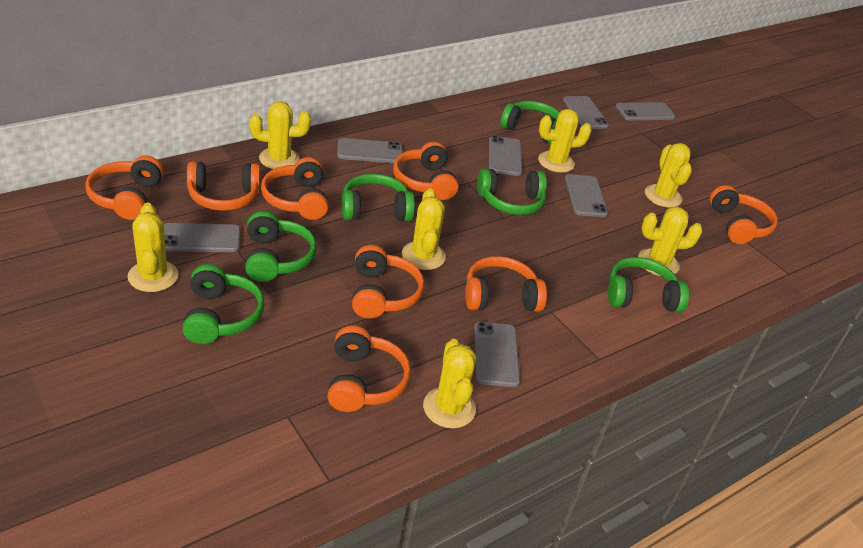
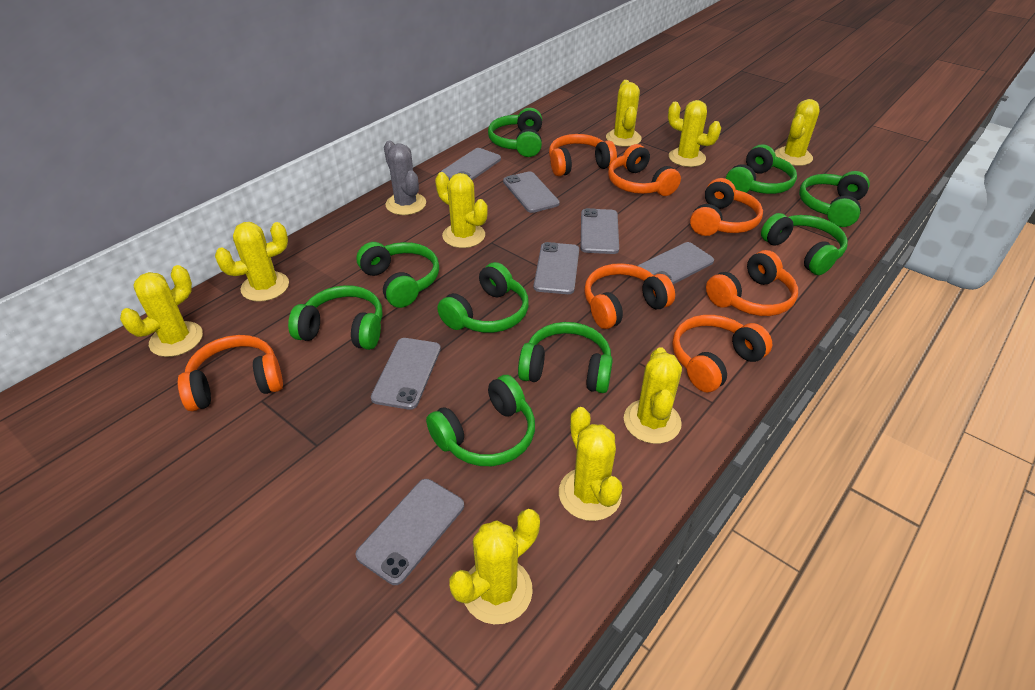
green headphones: [182,264,265,344] [245,211,317,282] [342,174,415,221] [477,168,547,215] [500,101,559,145] [608,257,689,313] = 6 -> [288,285,382,350] [356,242,439,308] [426,375,535,466] [437,262,529,333] [488,108,542,157] [518,322,613,393] [726,144,797,194] [761,213,848,275] [799,171,870,227] = 9
grey cactus: none = 0 -> [384,141,426,215] = 1
orange headphones: [85,156,164,220] [187,161,260,211] [261,157,328,220] [327,325,411,412] [352,245,425,319] [393,142,459,200] [465,256,547,312] [710,185,778,244] = 8 -> [178,335,283,412] [549,134,617,176] [584,263,675,329] [608,144,681,196] [672,315,772,392] [690,178,763,236] [706,250,798,316] = 7
yellow cactus: [127,203,179,292] [250,101,311,169] [402,188,446,270] [423,339,476,428] [538,109,592,173] [638,207,703,276] [645,143,692,208] = 7 -> [120,265,203,357] [215,222,289,302] [435,172,488,248] [449,509,540,624] [559,407,622,521] [606,80,642,147] [624,347,682,444] [668,100,721,167] [775,99,820,166] = 9

